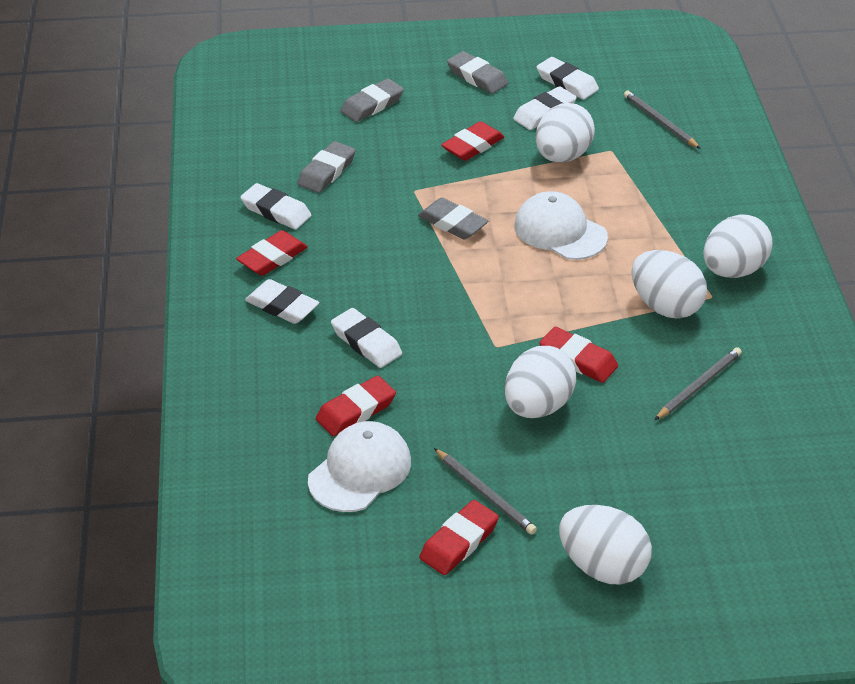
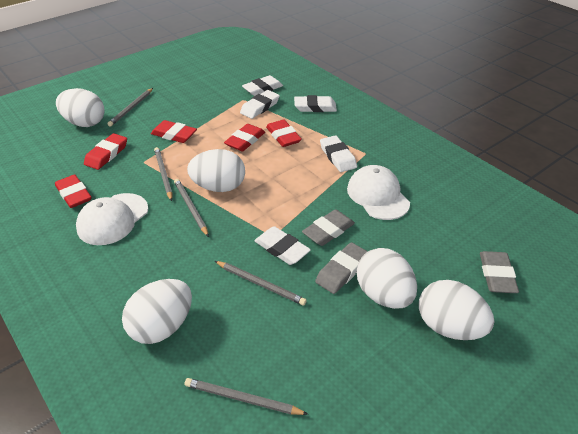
grey eraser: [297,141,356,193] [340,78,404,122] [418,198,488,239] [447,51,508,94] = 4 -> [302,209,355,246] [315,242,368,294] [480,251,519,293] = 3
grey pencil: [434,448,537,535] [624,91,701,149] [655,347,742,420] = 3 -> [107,88,153,127] [154,147,173,201] [174,179,209,237] [185,378,308,415] [215,261,307,305] = 5

